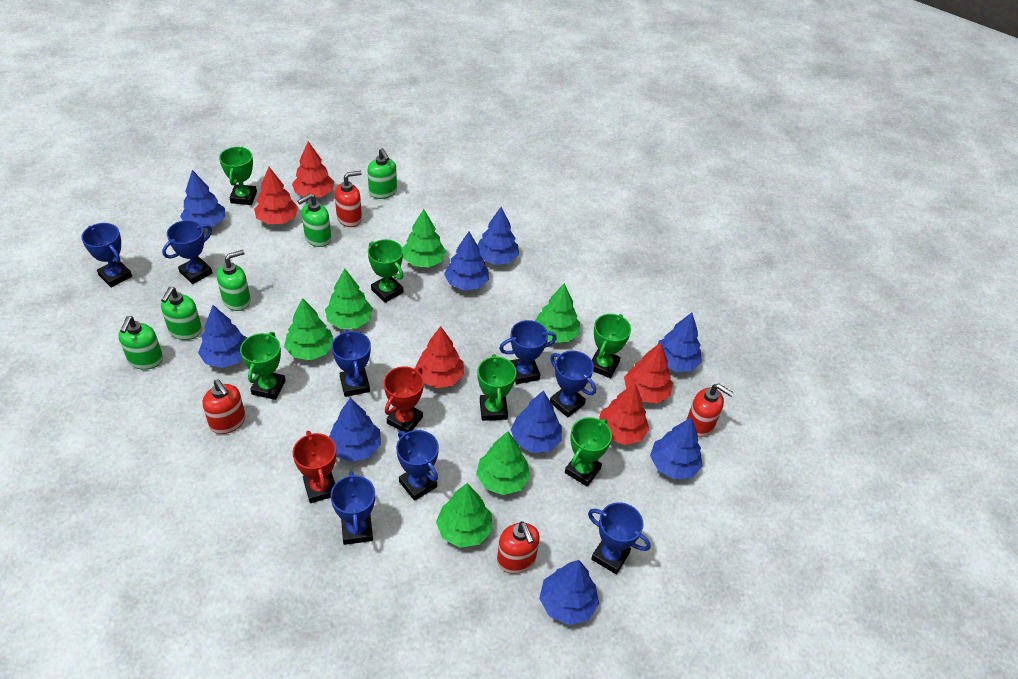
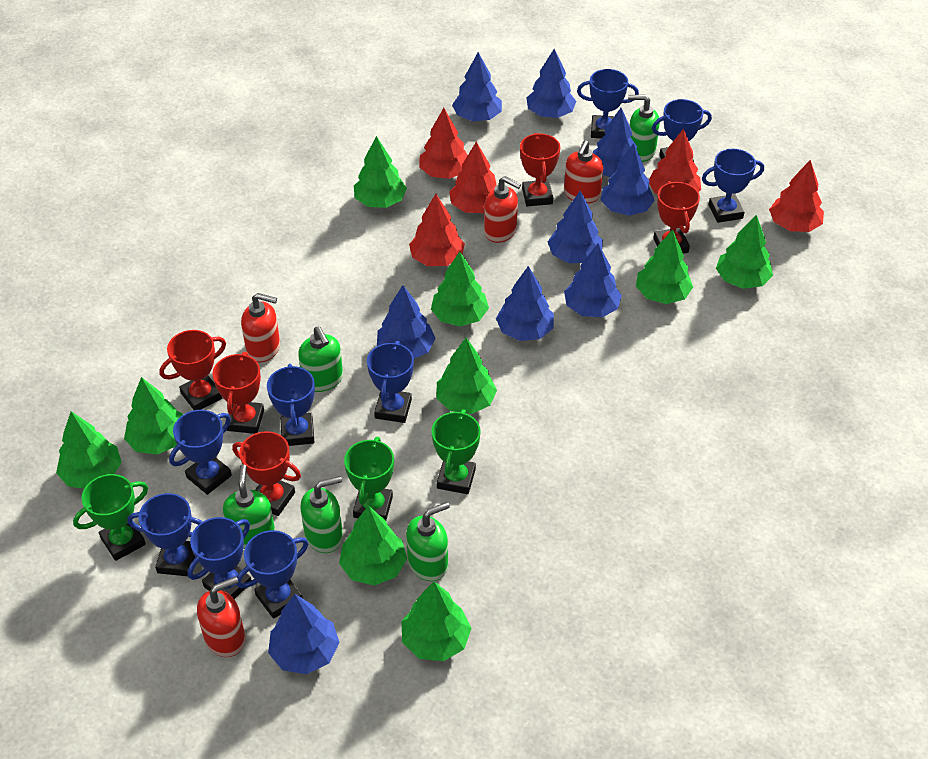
blue trophy: [81,223,132,288] [162,220,212,284] [330,471,375,545] [332,330,371,397] [396,430,439,501] [499,320,557,384] [550,351,596,417] [588,502,651,574] = 8 -> [127,493,203,576] [169,410,232,495] [188,517,252,599] [236,530,309,619] [267,364,315,446] [367,341,414,423] [577,69,639,139] [652,99,712,162] [702,149,764,223] = 9
green tree: [284,298,333,360] [325,268,373,329] [402,209,446,267] [436,483,492,548] [476,431,531,495] [535,283,580,343] = 6 -> [56,411,122,488] [124,377,183,455] [339,506,407,586] [354,136,407,208] [402,581,472,661] [431,251,489,326] [436,338,497,414] [636,229,693,304] [716,215,773,289] = 9
green trophy: [219,147,257,205] [240,332,286,400] [368,239,404,303] [478,354,516,421] [565,417,612,486] [592,314,631,378] = 6 -> [73,474,148,561] [344,437,394,520] [431,409,481,494] = 3
red trophy: [293,431,336,503] [384,366,424,433] = 2 -> [159,330,226,410] [212,352,264,434] [232,431,301,516] [520,133,560,206] [653,181,700,254] = 5

